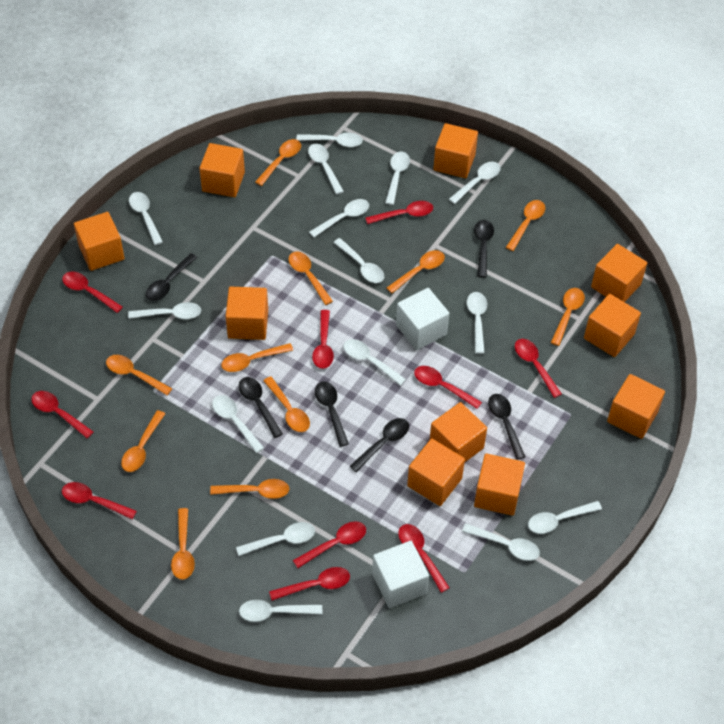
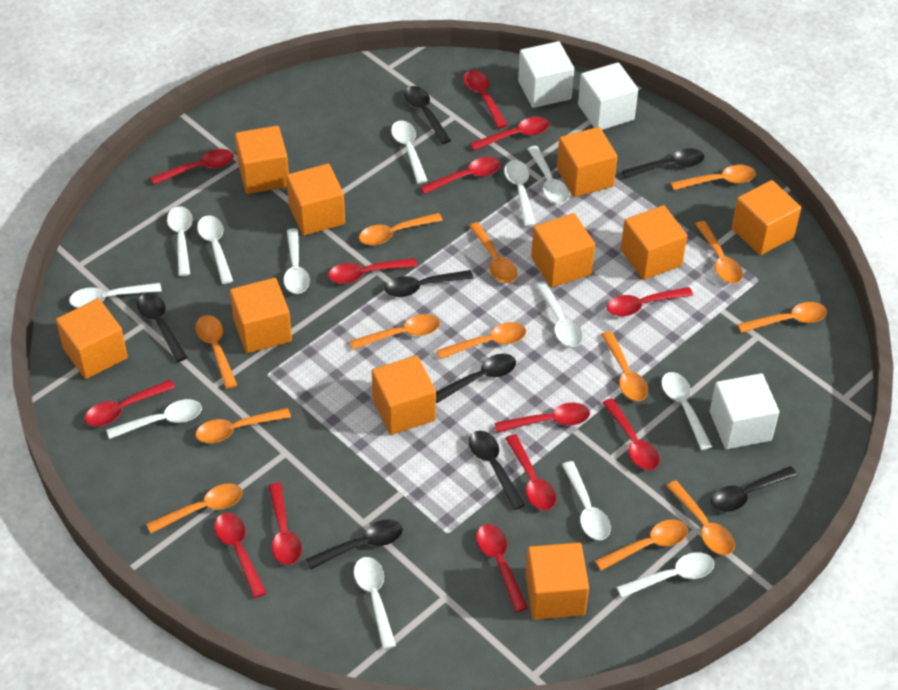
black spoon: [146,253,197,301] [239,377,283,438] [315,381,349,447] [349,418,409,472] [474,220,494,278] [488,394,525,460] = 6 -> [137,293,188,362] [306,520,403,569] [385,270,473,297] [404,86,451,144] [436,354,516,403] [469,431,525,510] [622,148,704,179] [711,466,797,512] = 8
orange spoon: [106,355,172,395] [121,410,165,472] [171,508,195,580] [210,479,289,499] [221,343,293,372] [255,139,301,186] [263,376,310,432] [288,252,333,305] [387,250,445,293] [506,200,545,251] [551,288,585,346] = 11 -> [146,483,243,534] [195,315,237,389] [196,408,291,443] [350,314,440,350] [359,213,443,245] [436,322,526,359] [469,222,517,283] [595,519,688,571] [601,331,648,401] [667,481,735,555] [671,165,756,190] [695,221,743,283] [737,302,827,333] = 13
red spoon: [31,391,93,438] [62,272,123,313] [62,482,137,519] [269,567,350,601] [293,521,366,568] [312,310,334,369] [365,201,433,224] [398,524,450,593] [414,366,482,409] [515,339,562,398] = 10 -> [85,380,175,426] [150,149,234,185] [215,513,266,598] [268,483,302,565] [328,258,417,284] [420,157,501,194] [464,70,507,129] [470,117,550,151] [476,524,528,612] [494,403,590,433] [505,434,556,510] [602,398,660,470] [607,287,693,316] = 13
white cube: [372,541,429,608] [396,288,449,350] = 2 -> [518,41,574,108] [578,62,638,130] [710,373,779,449] = 3
white spoon: [128,302,201,319] [129,192,163,245] [212,395,264,453] [236,522,315,556] [239,600,322,622] [296,133,363,147] [308,144,344,195] [309,199,369,238] [333,238,384,283] [343,339,406,386] [385,152,410,205] [449,162,500,204] [462,523,540,561] [467,292,487,354] [528,501,602,534] = 15 -> [69,283,162,308] [106,399,202,439] [167,206,193,276] [197,216,233,284] [284,229,310,294] [354,557,396,649] [391,120,428,183] [504,160,536,227] [528,146,569,204] [535,281,583,347] [562,461,611,540] [617,552,714,598] [661,372,712,450] = 13

